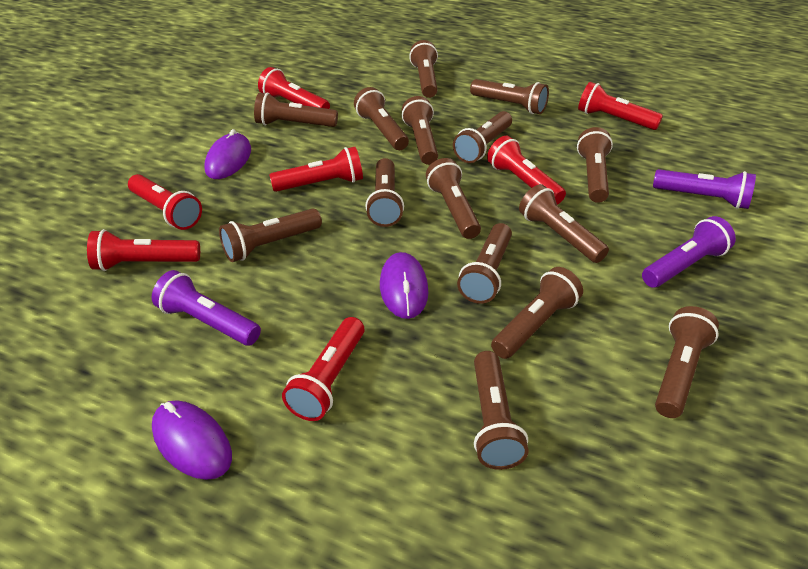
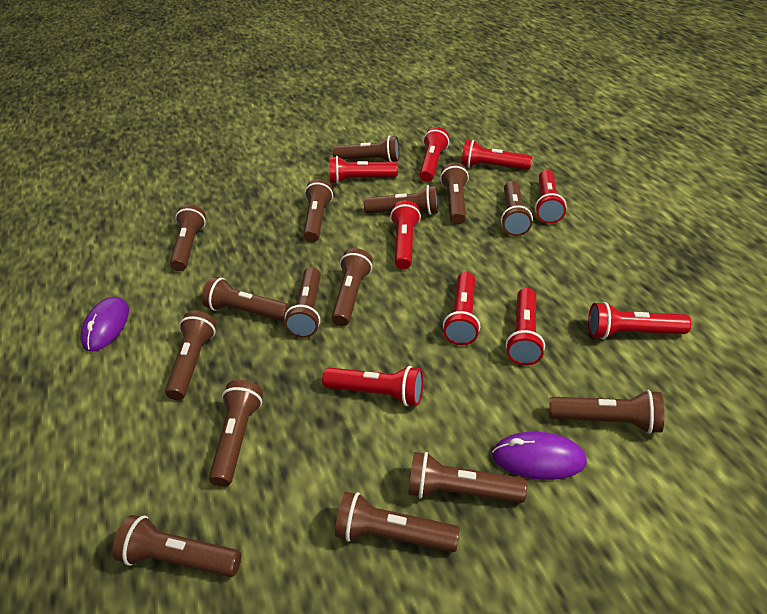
purple flashlight: [152,270,261,346] [642,216,736,288] [653,169,756,209] = 3 -> none = 0
purple mouse: [152,400,232,480] [204,129,251,179] [380,252,428,319] = 3 -> [80,297,129,352] [492,432,587,480] = 2
red flashlight: [87,229,200,271] [128,174,202,230] [258,67,330,109] [269,147,363,192] [282,317,365,421] [487,136,566,205] [578,82,663,130] = 7 -> [322,366,423,406] [330,156,398,184] [390,200,421,269] [420,127,449,182] [443,272,480,345] [461,140,533,170] [506,288,545,365] [535,170,567,224] [588,302,691,339] = 9

